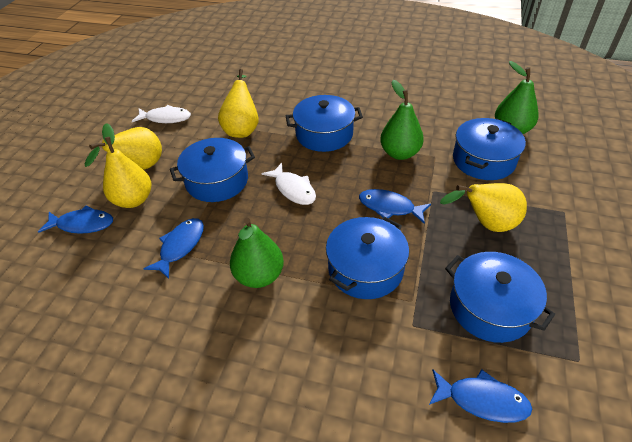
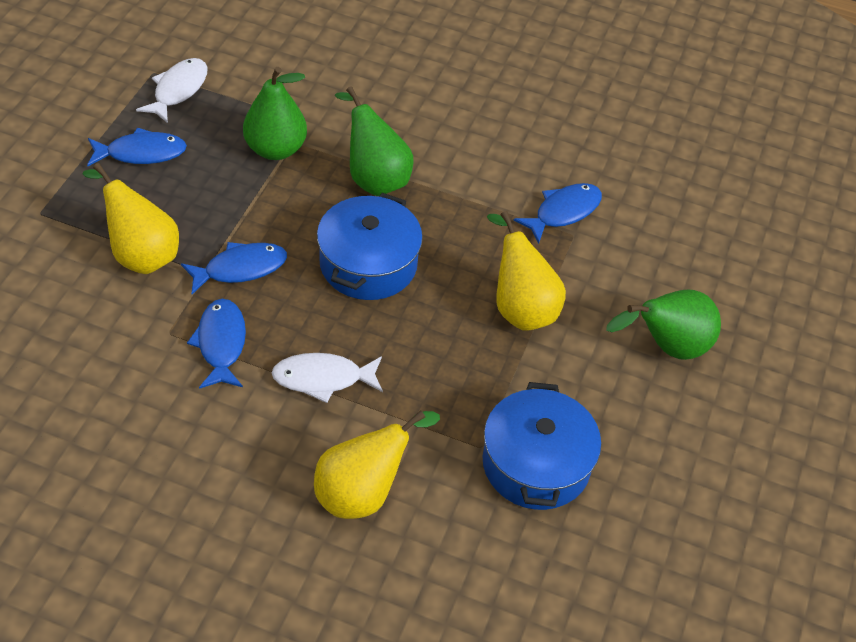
blue pot: [170,138,255,202] [286,95,363,152] [326,217,409,299] [445,252,555,343] [453,118,526,180] = 5 -> [317,193,423,300] [483,382,601,510] = 2
yellow pear: [85,127,162,170] [102,123,151,208] [218,69,259,138] [440,183,527,232] = 4 -> [82,163,179,274] [314,410,440,519] [487,211,566,330] = 3

